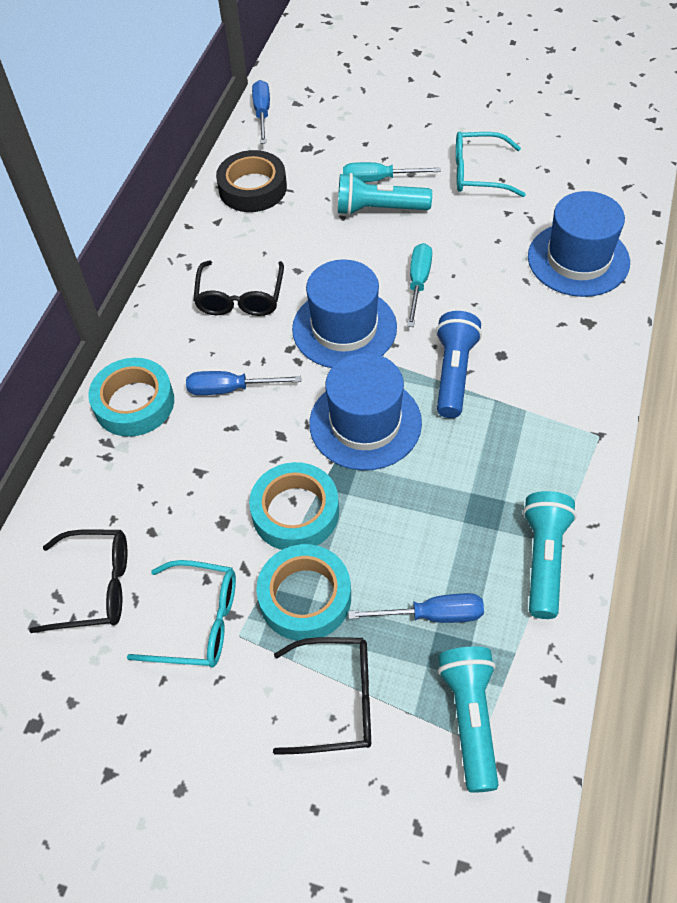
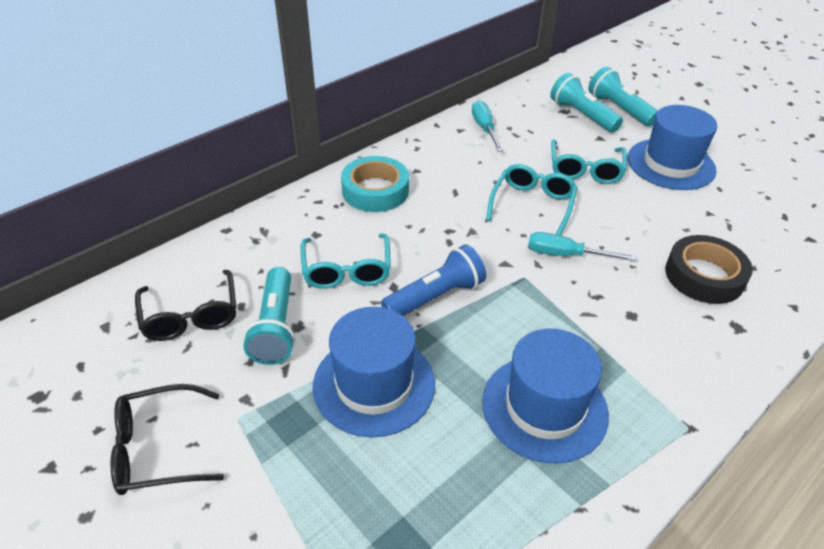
black glasses: [29,529,127,633] [193,260,284,316] [273,637,371,755] = 3 -> [110,384,224,495] [135,270,236,341] = 2
blue screwdriver: [186,371,301,395] [252,80,270,144] [348,593,484,623] = 3 -> none = 0
turquoise glasses: [127,560,236,668] [456,132,526,197] = 2 -> [300,233,391,289] [486,164,578,235] [551,139,627,184] = 3
turquoise tape: [88,358,174,437] [249,462,339,550] [256,544,351,641] = 3 -> [341,156,409,212] = 1

